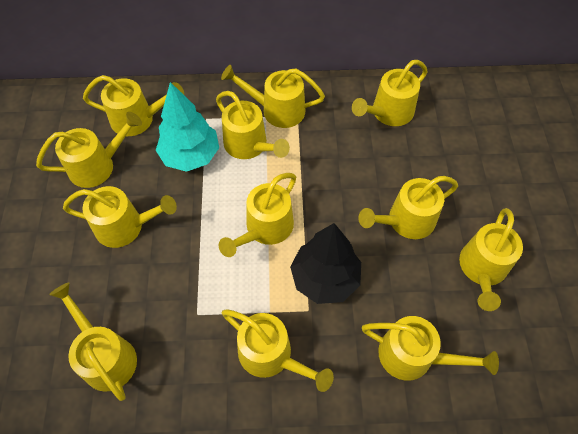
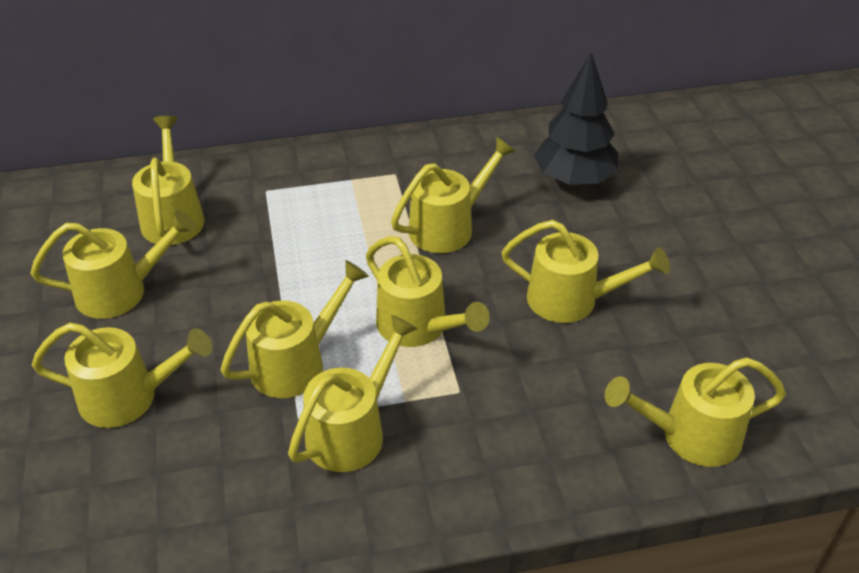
turquoise tree: [156,82,219,172] = 1 -> none = 0
yellow watering can: [36,112,142,188] [49,282,137,401] [63,186,177,248] [83,75,184,136] [216,91,290,159] [219,173,296,257] [221,65,325,128] [222,309,334,392] [352,60,428,126] [358,176,458,239] [362,316,499,381] [459,208,523,311] = 12 -> [31,210,196,319] [32,323,212,428] [132,116,205,245] [220,260,369,398] [288,315,418,472] [366,236,490,347] [391,137,516,253] [501,220,670,323] [605,357,786,467] = 9

